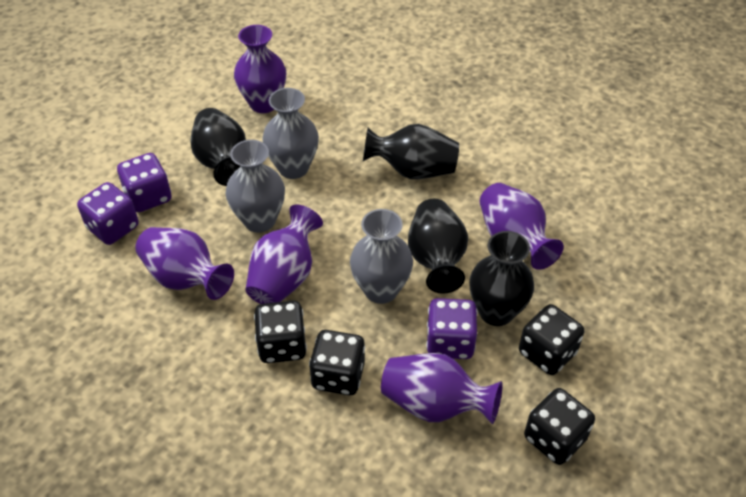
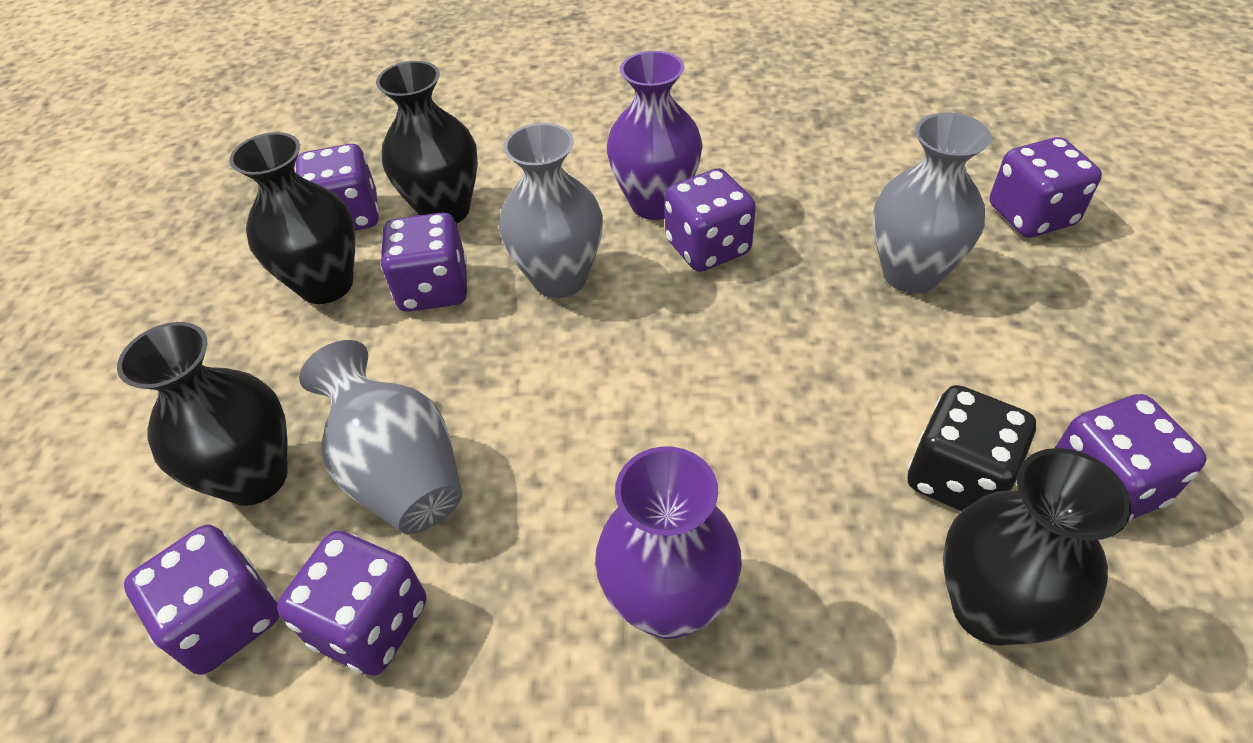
black dice: [254,301,307,363] [309,330,365,395] [519,304,584,375] [524,388,595,465] = 4 -> [908,385,1036,511] = 1
purple dice: [77,182,139,245] [117,153,171,212] [426,298,477,359] = 3 -> [124,525,279,675] [277,531,426,676] [295,144,379,231] [380,212,467,312] [665,168,756,272] [990,137,1102,238] [1055,394,1207,522] = 7
purple vase: [135,227,234,300] [234,25,286,113] [245,205,323,304] [381,353,503,424] [480,183,564,270] = 5 -> [595,447,742,639] [607,51,702,220] = 2

